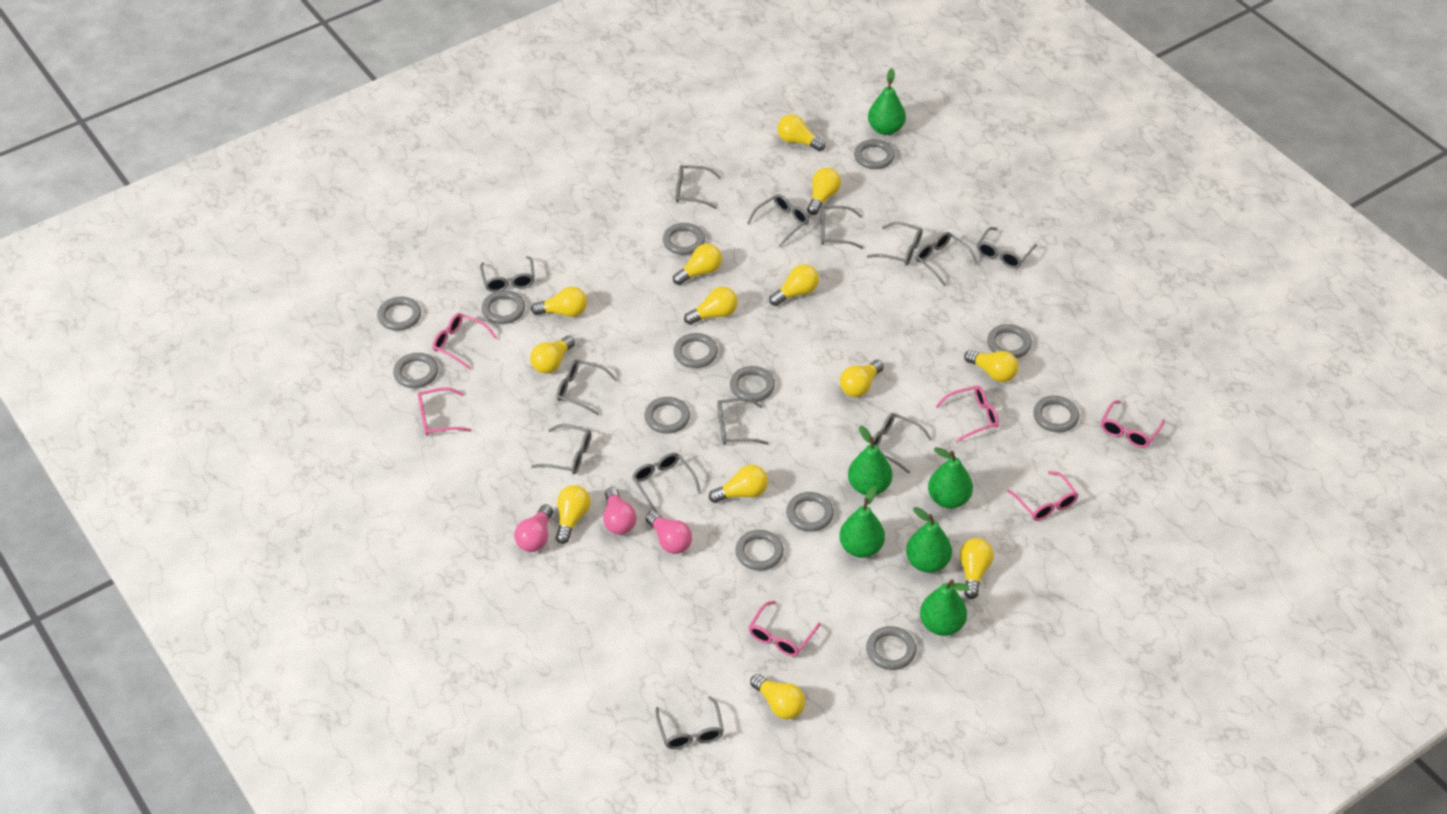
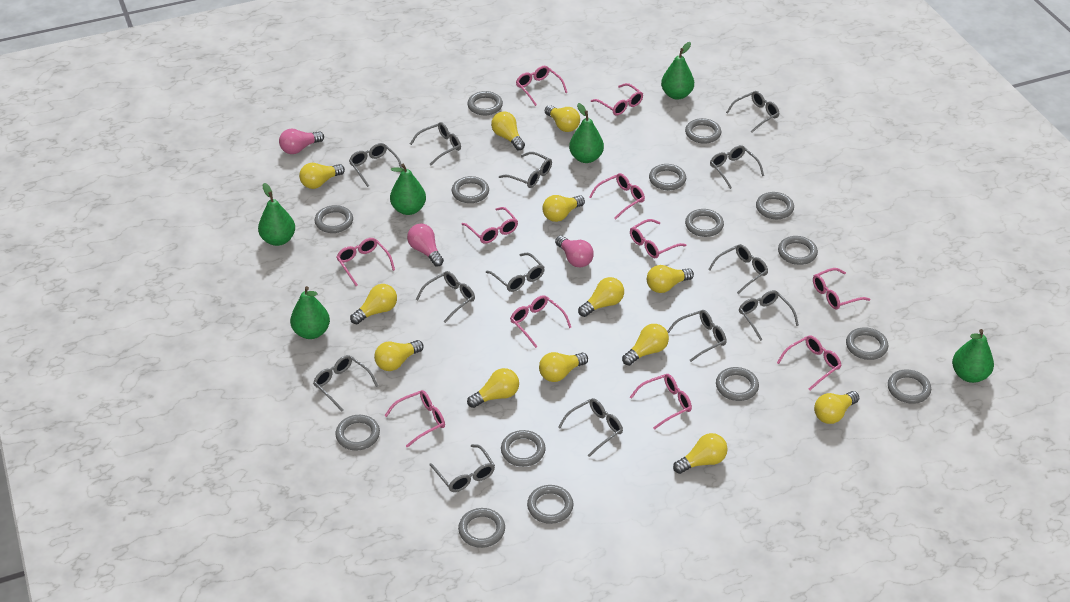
grey ring: [377,297,421,331] [393,353,438,388] [482,290,525,324] [644,397,690,434] [663,223,705,255] [673,333,718,368] [730,366,775,402] [735,530,784,571] [786,492,834,532] [854,139,895,169] [866,626,917,670] [987,324,1032,358] [1033,396,1079,432] = 13 -> [315,205,353,233] [335,415,380,450] [452,176,489,203] [458,508,505,548] [467,91,503,115] [501,430,546,467] [527,485,573,524] [649,164,686,190] [685,118,721,144] [685,209,724,237] [716,367,759,401] [756,192,794,219] [778,236,818,265] [846,327,888,360] [888,369,931,404] = 15
pink glasses: [418,387,471,436] [433,313,497,369] [749,601,821,657] [936,386,999,442] [1007,471,1079,521] [1101,400,1165,448] = 6 -> [337,238,395,286] [385,390,445,448] [461,207,518,244] [510,295,571,348] [516,66,567,106] [589,173,645,219] [591,83,643,116] [630,219,686,258] [630,374,692,430] [777,336,842,390] [813,268,870,310] = 11

